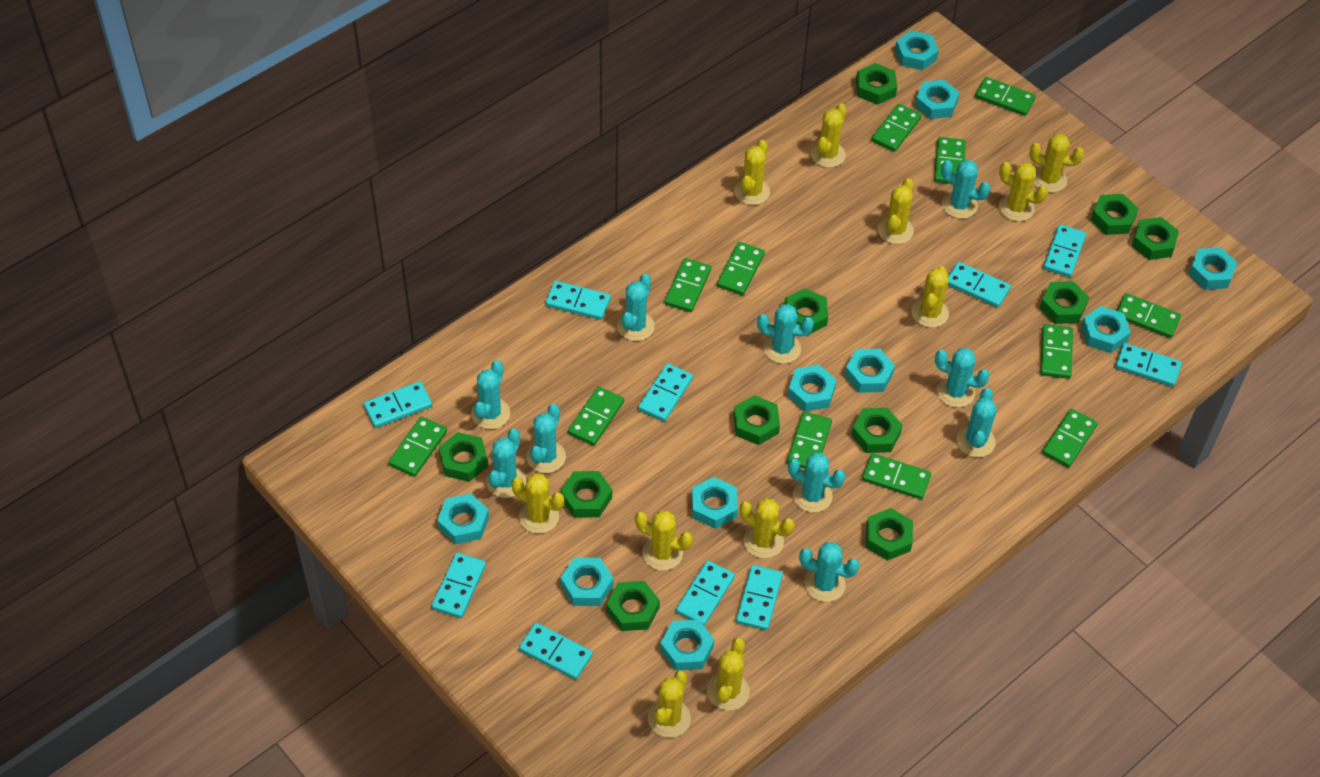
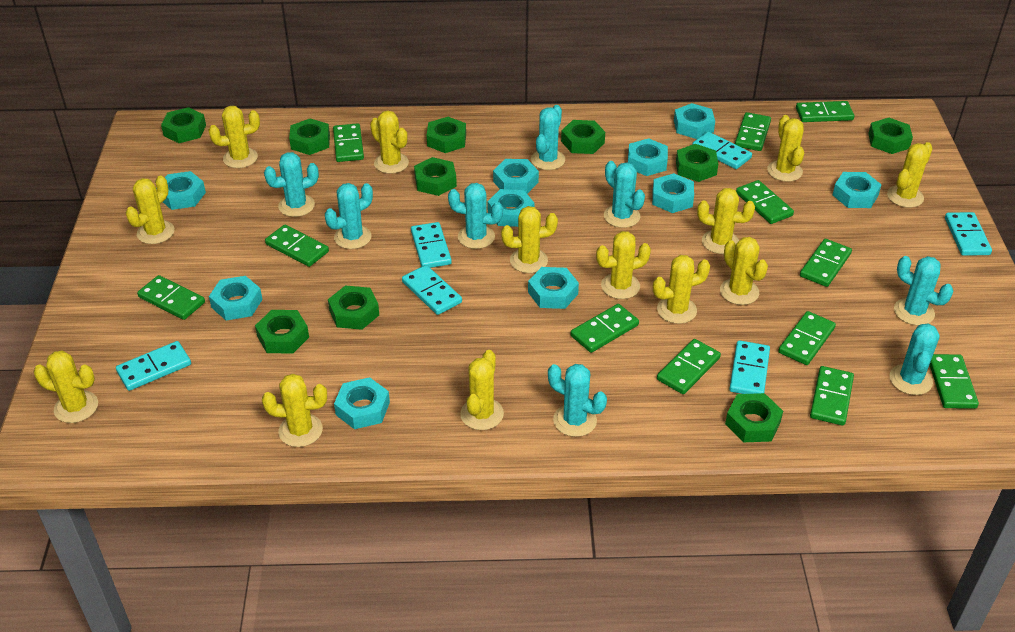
green nut: [439,432,488,482] [561,471,612,518] [606,581,660,631] [734,395,780,445] [784,288,828,334] [851,408,903,453] [856,63,897,105] [866,508,913,560] [1040,281,1089,324] [1091,194,1139,235] [1132,217,1179,260] = 11 -> [161,107,206,143] [255,310,309,353] [289,118,330,155] [328,285,379,330] [414,157,457,196] [426,117,466,153] [561,120,605,154] [676,144,718,182] [725,393,783,442] [868,118,913,154] = 10
turquoise cactus: [471,360,510,429] [486,428,526,498] [526,404,566,473] [617,274,655,341] [757,304,814,364] [788,453,845,513] [799,542,860,602] [935,348,990,408] [941,160,991,219] [957,388,997,457] = 10 -> [264,152,319,217] [325,183,373,249] [448,183,503,249] [531,105,565,170] [548,364,607,437] [604,161,645,228] [890,324,940,395] [894,256,954,325] = 8
turquoise domino: [364,381,432,428] [432,552,486,618] [519,623,593,680] [545,281,611,320] [638,363,693,422] [676,560,735,626] [736,565,783,630] [948,262,1011,308] [1043,224,1086,277] [1115,343,1182,387] = 10 -> [116,341,191,391] [402,265,462,315] [411,222,452,268] [692,132,752,169] [729,340,770,394] [945,212,992,256] = 6
yellow cactus: [511,473,564,534] [635,511,693,571] [648,670,691,738] [707,638,750,711] [734,140,770,205] [740,498,794,558] [811,104,846,168] [878,178,914,244] [912,266,949,328] [999,162,1048,221] [1029,134,1084,193] = 11 -> [33,351,98,423] [126,176,175,244] [209,106,260,168] [262,374,327,447] [370,111,409,174] [460,350,504,430] [501,206,558,273] [596,231,651,299] [653,255,710,324] [697,188,755,254] [720,237,768,305] [767,115,804,182] [887,142,933,208] = 13

